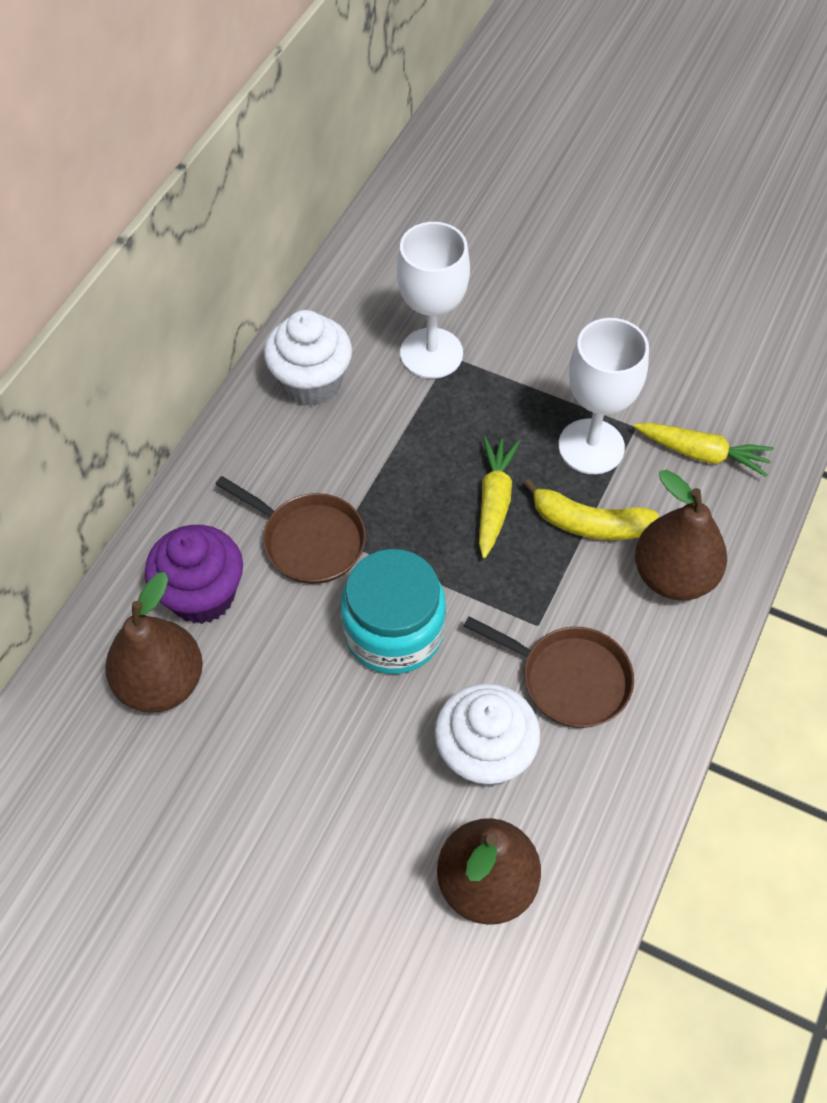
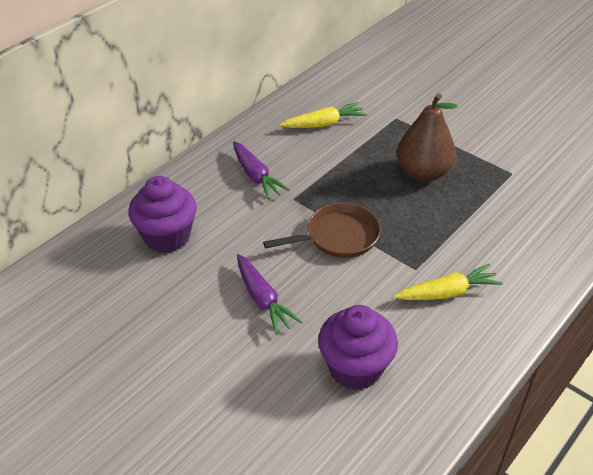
brown pan: [215,476,366,584] [464,617,634,728] = 2 -> [263,203,381,258] = 1
brown pear: [105,572,203,713] [437,818,541,925] [635,469,727,601] = 3 -> [397,93,458,182] = 1
purple carrot: none = 0 -> [233,141,290,200] [237,254,302,335] = 2
purple cupcake: [145,525,243,624] = 1 -> [128,176,197,253] [318,305,398,390] = 2
turquoise jar: [341,549,446,674] = 1 -> none = 0
white cupcake: [264,310,352,406] [435,683,540,788] = 2 -> none = 0
white goblet: [397,222,470,379] [558,318,649,474] = 2 -> none = 0
yellow banana: [523,479,659,540] = 1 -> none = 0

